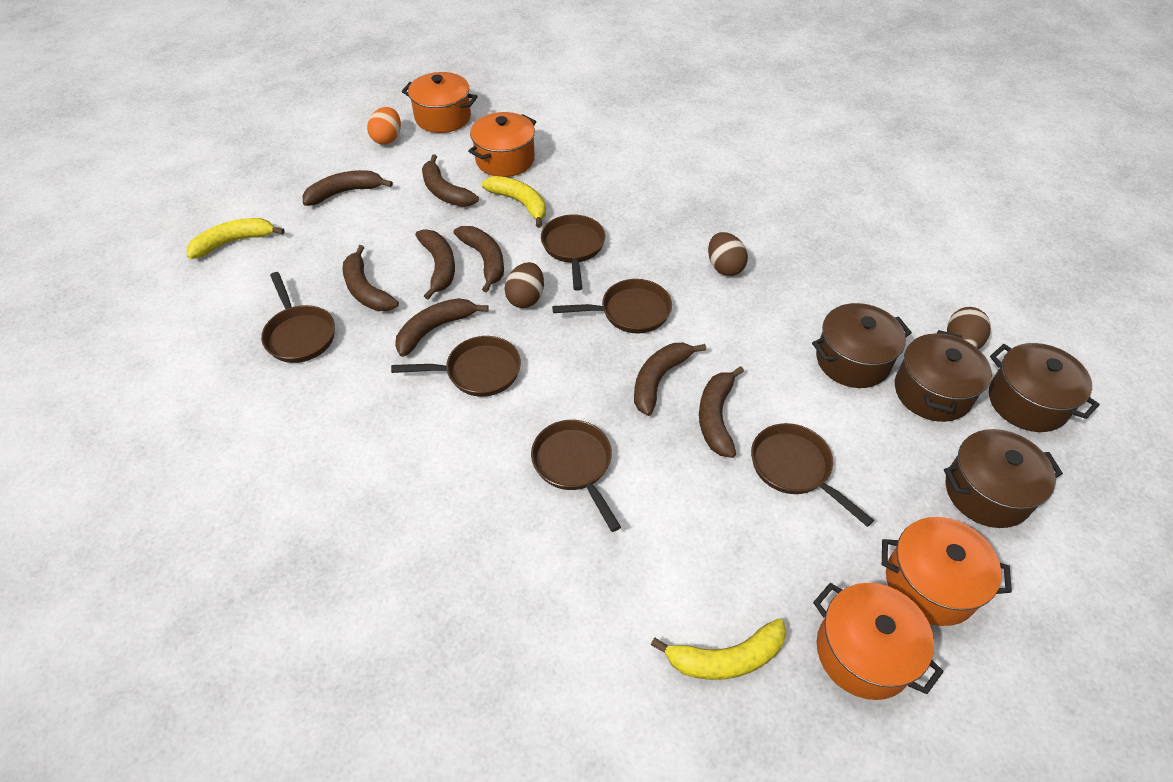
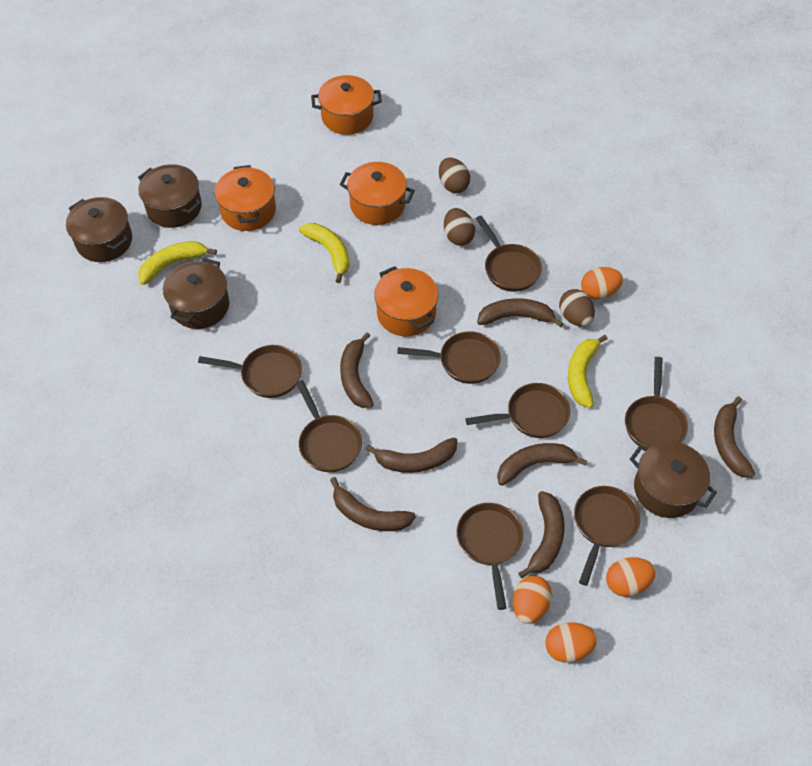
brown banana: [303,170,393,206] [342,245,399,311] [395,298,489,357] [415,229,455,300] [422,154,479,207] [454,226,504,292] [634,343,706,416] [699,366,744,458] = 8 -> [330,477,416,531] [340,332,374,408] [365,437,457,473] [477,298,563,327] [497,443,587,486] [518,491,565,578] [714,396,755,478] = 7
brown pan: [261,272,335,363] [391,336,521,397] [531,420,621,532] [541,214,605,291] [552,279,672,334] [751,423,874,527] = 6 -> [198,345,302,398] [296,380,362,472] [397,331,501,384] [457,503,523,610] [465,383,570,438] [476,216,542,292] [574,486,640,586] [625,357,688,448] = 8
orange egg: [367,107,401,145] = 1 -> [513,576,552,624] [545,622,597,663] [581,267,623,299] [606,557,656,597] = 4

